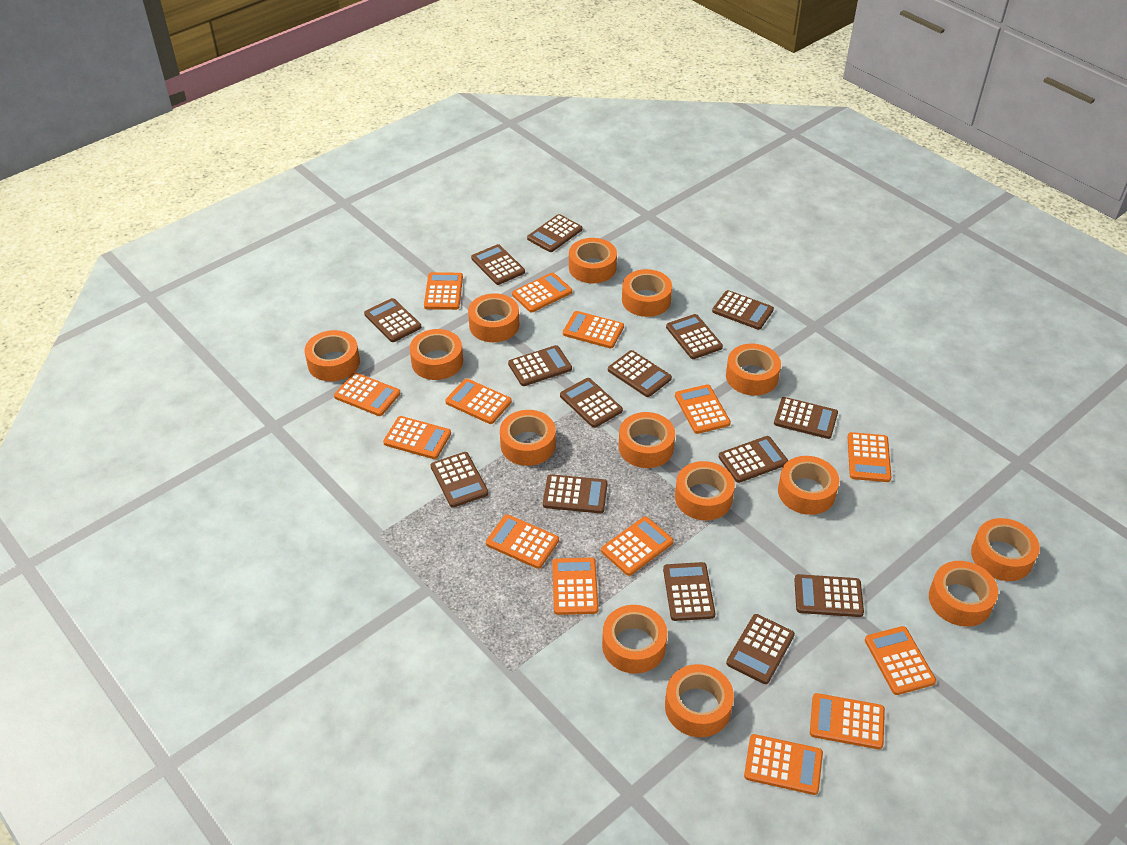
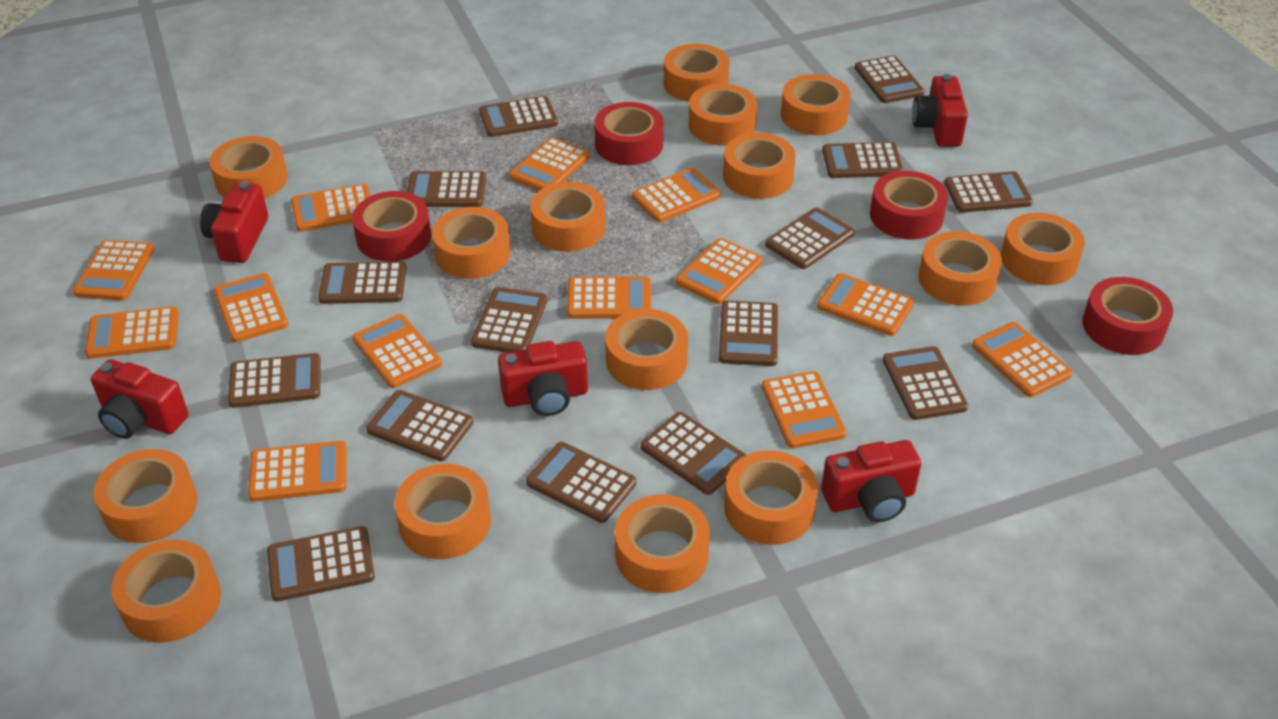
orange calculator: [334,373,400,416] [383,416,451,459] [424,272,463,310] [445,379,512,424] [486,514,559,569] [512,273,572,313] [552,558,599,615] [563,311,624,348] [601,516,673,576] [675,384,731,434] [744,734,823,795] [810,693,885,749] [847,432,891,482] [865,626,936,695] = 14 -> [73,240,155,300] [85,306,179,359] [214,273,288,342] [248,441,347,502] [291,184,370,232] [352,314,442,388] [509,137,590,191] [567,277,651,319] [632,168,721,222] [676,238,763,304] [762,371,847,449] [817,273,914,336] [972,322,1073,397] = 13
orange tape: [305,330,360,381] [410,329,463,380] [468,293,519,342] [500,410,556,466] [569,238,617,283] [602,605,667,674] [619,412,675,468] [622,269,672,317] [665,664,734,737] [675,461,735,521] [726,344,781,396] [778,456,839,515] [929,561,998,627] [971,518,1040,581] = 14 -> [94,449,197,543] [111,540,221,643] [209,136,288,199] [394,464,491,559] [432,207,511,279] [530,182,605,252] [605,309,688,390] [615,495,710,593] [664,44,729,102] [689,84,757,146] [723,133,796,199] [724,450,818,545] [781,74,851,135] [919,231,1002,306] [1001,213,1085,285] = 15
red camera: none = 0 -> [91,359,188,439] [200,181,268,263] [498,341,588,416] [821,440,921,522] [912,74,968,147] = 5
red tape: none = 0 -> [352,191,431,262] [594,102,664,165] [870,171,948,240] [1082,277,1173,355] = 4

